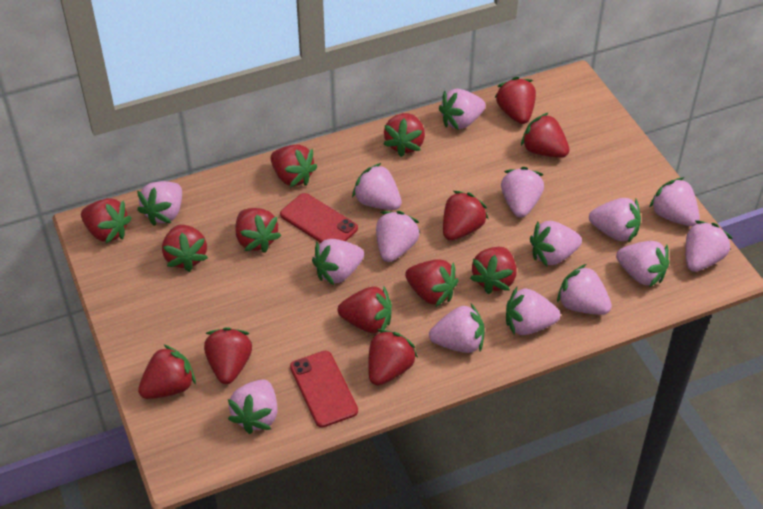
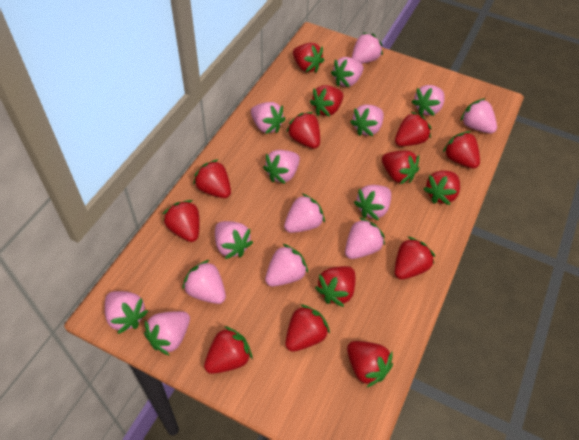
red phone: [280,193,358,243] [290,351,358,428] = 2 -> none = 0

